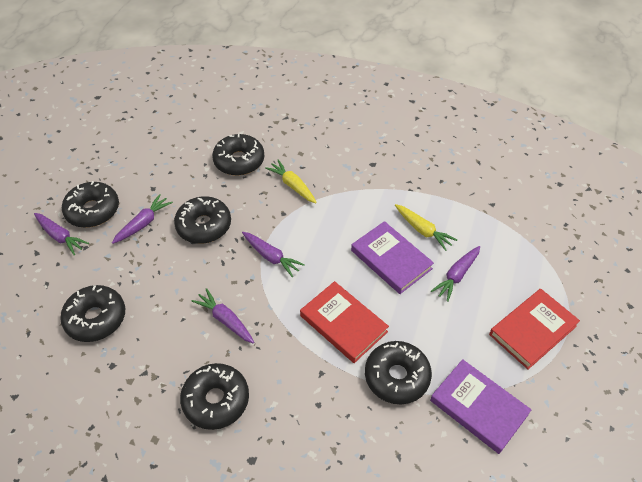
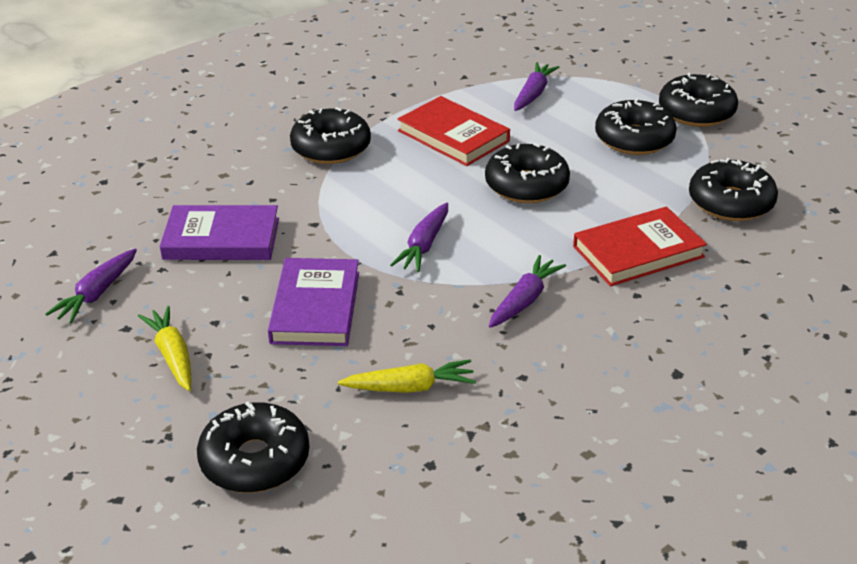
purple carrot: [34,213,89,255] [112,194,173,244] [191,288,254,344] [242,232,305,277] [431,246,480,302] = 5 -> [45,249,137,324] [390,203,448,272] [489,255,566,328] [514,62,559,111] = 4

